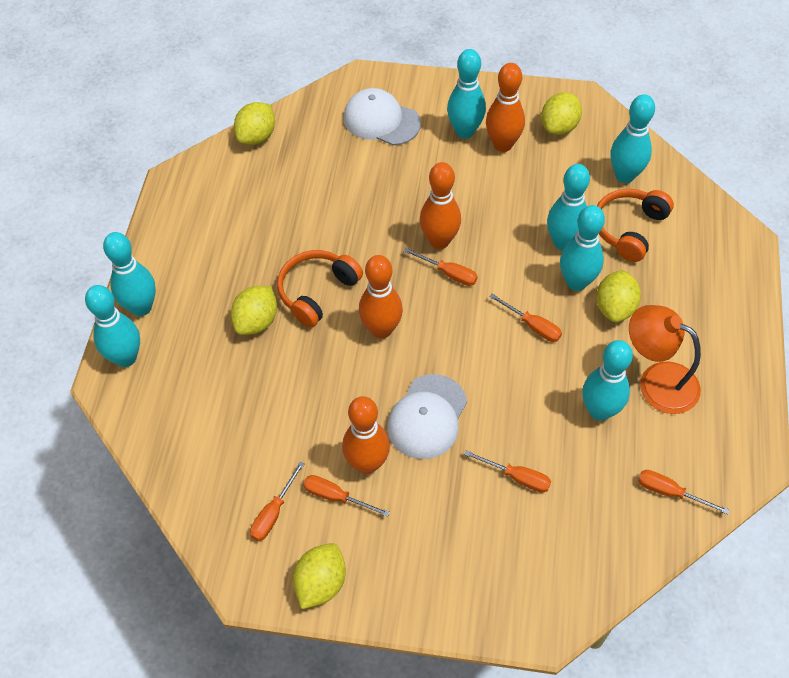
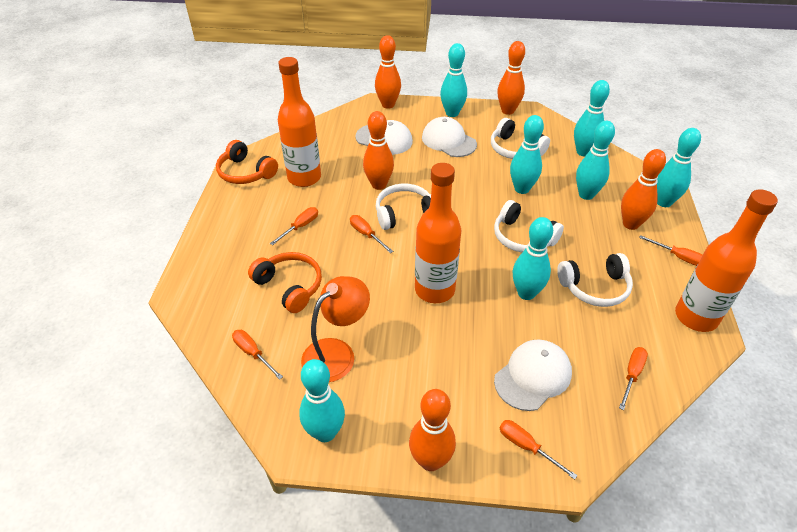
orange bottle: none = 0 -> [278,57,321,187] [415,163,461,303] [675,189,778,332] = 3
orange bowling pin: [342,396,390,474] [359,255,403,339] [420,162,461,249] [486,63,525,152] = 4 -> [363,111,394,190] [375,35,401,109] [409,389,456,471] [497,41,525,115] [621,149,666,230] = 5
white cap: [344,88,421,145] [387,374,467,459] = 2 -> [355,120,413,155] [422,117,477,157] [494,339,572,411] = 3
white headphones: none = 0 -> [376,183,431,230] [491,118,550,159] [494,200,564,252] [557,253,633,307] = 4
yellow lemon: [231,286,277,335] [234,102,275,145] [293,543,346,609] [541,92,582,135] [596,270,641,322] = 5 -> none = 0

